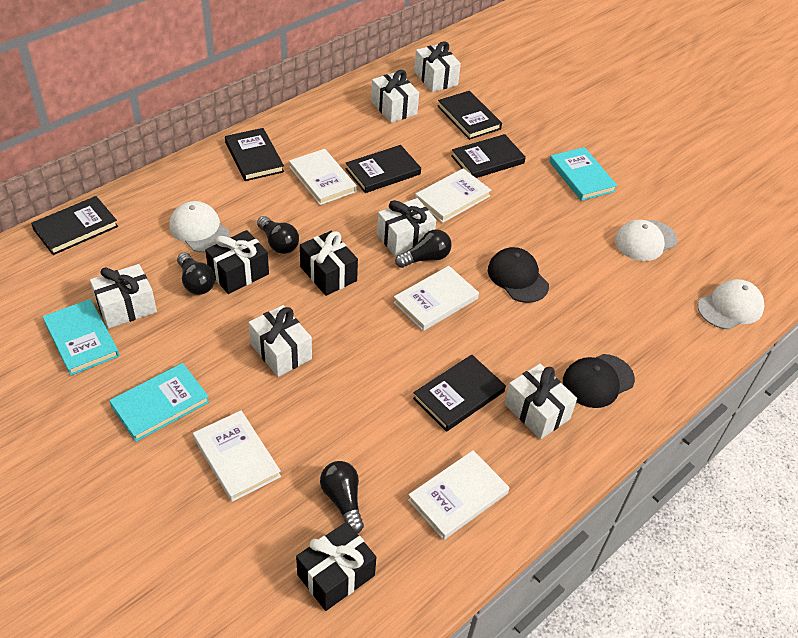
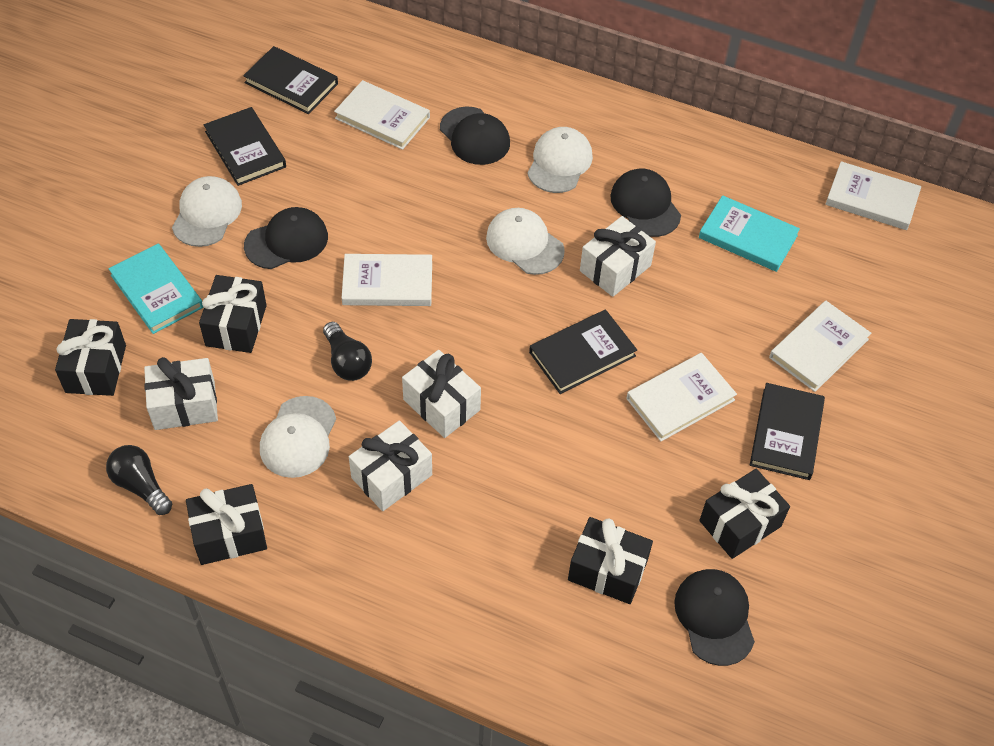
black book: [31,196,118,255] [225,128,284,181] [346,145,421,193] [413,354,506,432] [438,91,502,140] [451,134,526,178] = 6 -> [204,107,286,186] [243,46,338,114] [529,309,637,394] [750,383,825,480] = 4
black cap: [488,247,549,303] [563,354,635,408] = 2 -> [244,207,328,269] [440,106,510,165] [610,169,681,237] [674,569,755,666] = 4
black gift: [205,230,269,294] [296,522,376,611] [300,231,358,296] = 3 -> [55,319,126,396] [186,484,267,565] [199,275,267,353] [568,517,653,604] [699,469,790,559] = 5
black light bulb: [177,252,215,295] [257,216,299,254] [320,461,364,534] [395,229,452,268] = 4 -> [106,445,172,515] [323,322,372,381] = 2
turquoise book: [43,299,119,376] [109,363,209,442] [549,147,618,201] = 3 -> [109,244,203,334] [699,195,800,272] = 2
white cap: [169,201,230,253] [615,220,677,261] [698,279,765,330] = 3 -> [172,176,242,247] [260,396,336,478] [486,208,565,275] [527,127,593,193] = 4
white gift: [90,264,157,329] [248,305,312,377] [371,70,419,123] [377,198,436,257] [414,41,461,92] [504,364,577,439] = 6 -> [144,357,218,430] [349,420,432,511] [402,350,481,438] [580,216,656,297] = 4

